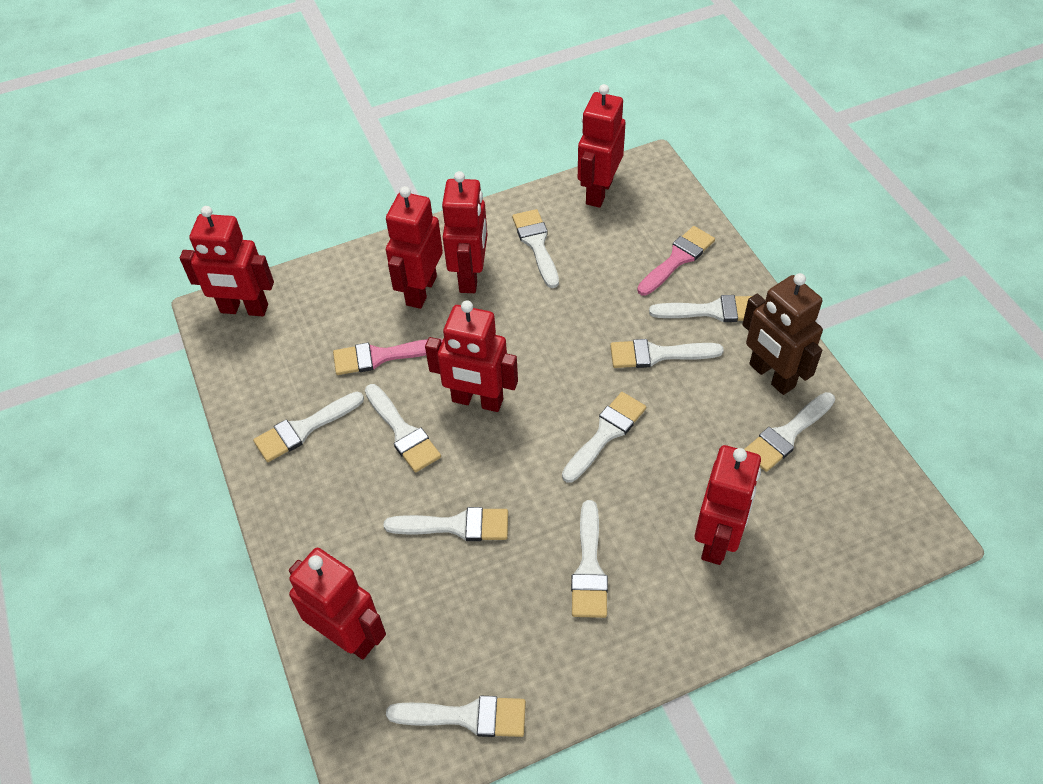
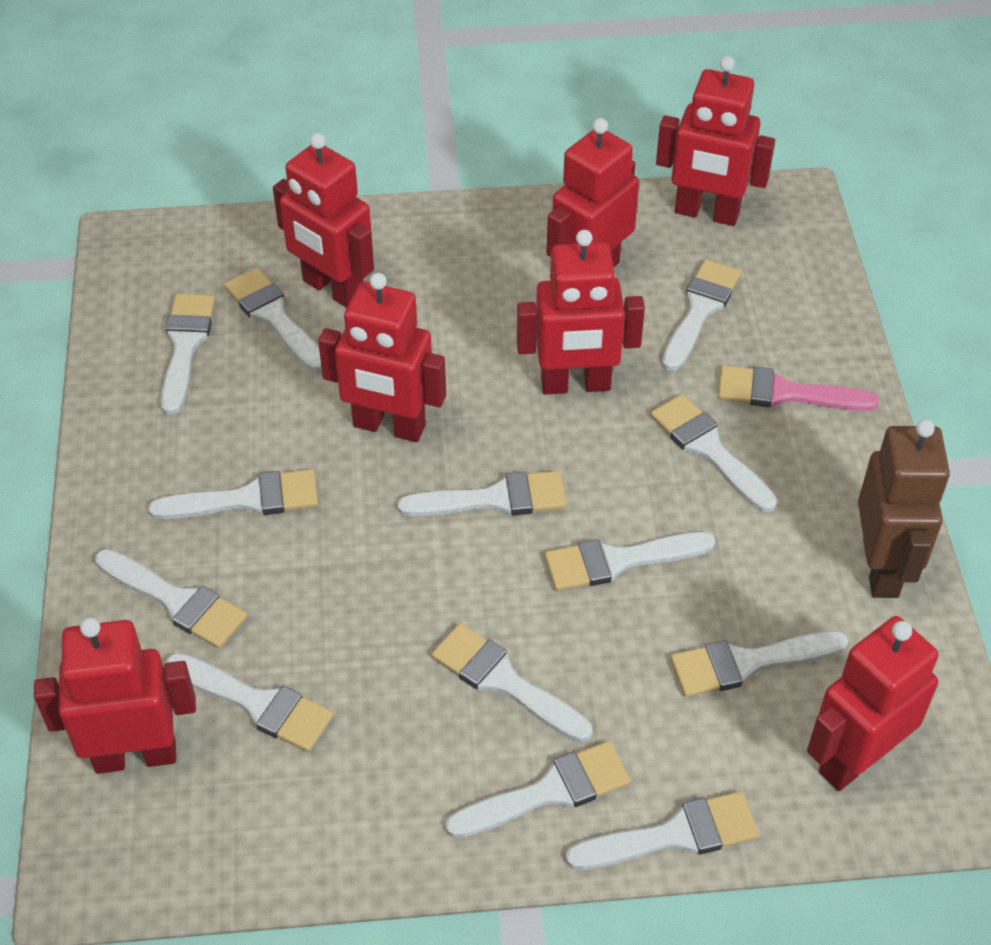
pink brush: [333,339,443,375] [637,226,715,296] = 2 -> [718,365,879,411] = 1
white brush: [253,392,364,462] [365,384,441,472] [384,507,508,541] [386,696,526,737] [512,209,559,288] [562,392,646,483] [571,500,608,618] [610,339,724,368] [649,295,752,322] [744,392,835,472] = 10 -> [95,549,247,649] [149,469,318,519] [161,294,215,415] [166,653,334,752] [224,268,322,372] [398,471,566,517] [431,623,592,742] [445,741,631,838] [545,532,715,591] [565,792,759,870] [651,394,777,512] [662,259,741,371] [670,631,848,697] = 13

